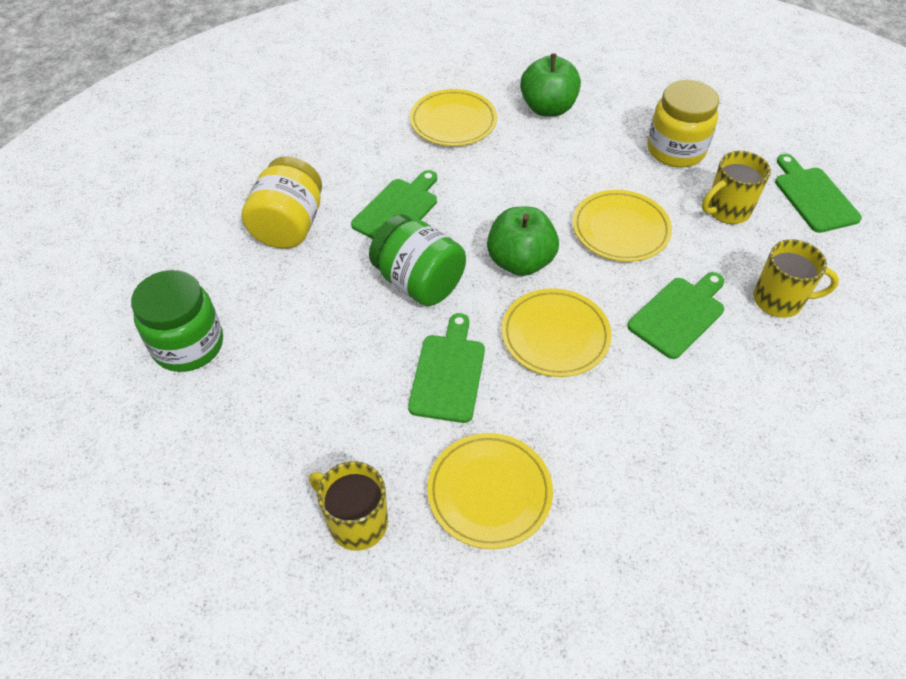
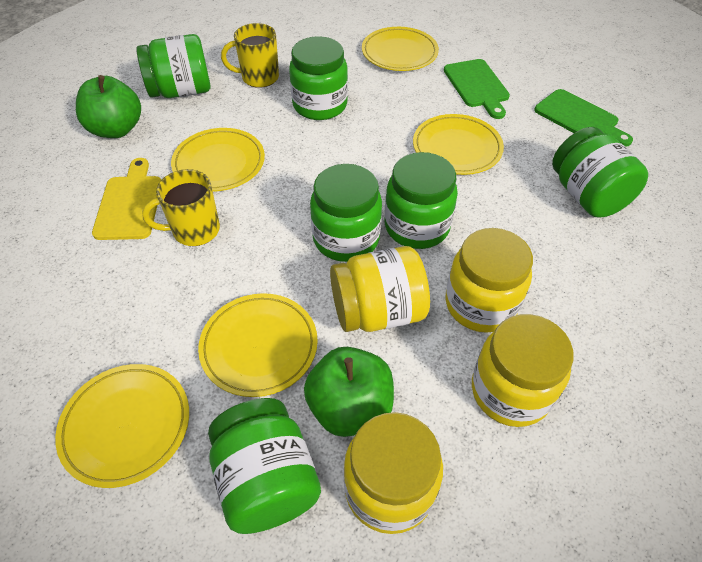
green cutting board: [351,170,437,239] [408,313,485,423] [627,272,724,359] [775,154,862,233] = 4 -> [444,59,510,119] [535,89,633,147] = 2
green jar: [131,270,223,372] [369,214,466,306] = 2 -> [136,34,210,98] [208,398,321,534] [289,36,348,120] [310,164,382,262] [385,152,458,249] [552,127,648,217] = 6
yellow cutting board: none = 0 -> [92,158,161,240] = 1
yellow jar: [242,156,322,248] [647,80,719,167] = 2 -> [330,246,430,332] [344,412,443,534] [446,228,533,333] [472,314,573,427] = 4
yellow mug: [309,461,388,551] [702,151,771,224] [753,239,839,318] = 3 -> [142,169,220,246] [221,23,279,88] = 2
yellow plate: [410,89,497,146] [427,433,553,549] [502,288,612,377] [573,190,672,262] = 4 -> [55,364,189,488] [171,128,265,191] [198,293,318,397] [362,27,439,71] [413,114,504,175] = 5

